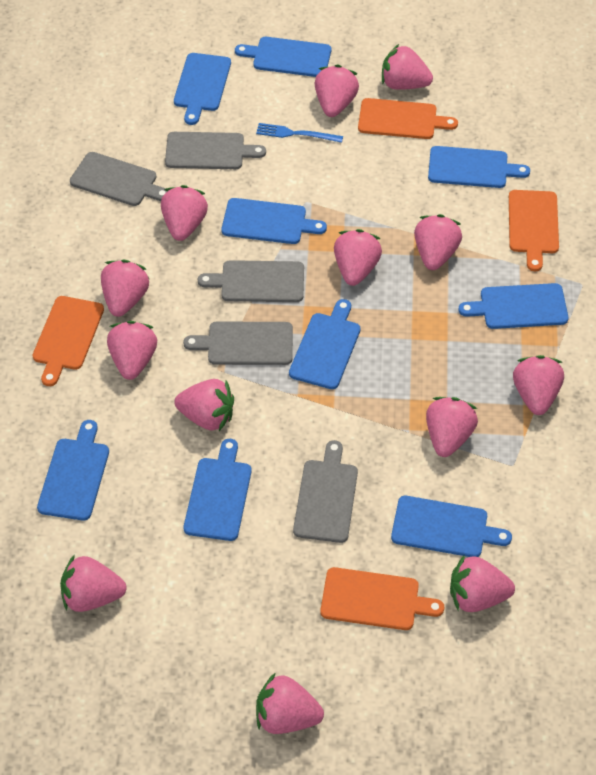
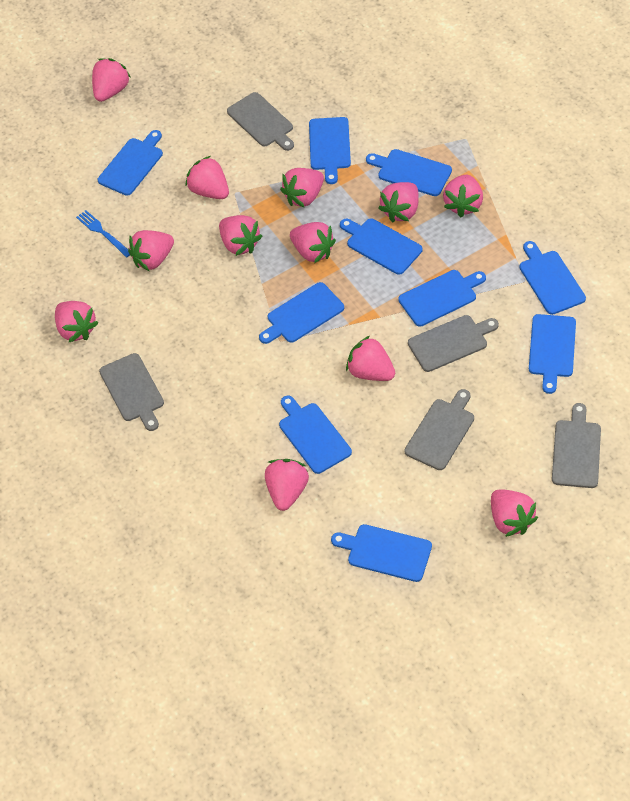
blue cutting board: [37,420,109,521] [174,53,231,125] [183,439,251,541] [221,198,327,244] [235,37,331,77] [289,299,361,389] [391,496,512,557] [428,146,530,188] [458,283,569,329] = 9 -> [98,130,163,196] [259,282,344,344] [279,396,352,474] [309,117,351,184] [331,524,432,582] [340,218,423,275] [366,149,452,196] [398,270,486,327] [519,241,586,315] [529,314,576,394] = 10
orange cutting board: [33,296,104,386] [320,567,444,630] [358,98,458,139] [509,190,559,271] = 4 -> none = 0
pink strawberry: [60,554,126,612] [101,259,149,317] [107,321,157,380] [161,185,208,241] [174,379,234,431] [256,673,324,734] [315,64,359,117] [334,229,382,286] [382,44,433,90] [414,214,462,270] [426,397,478,457] [450,555,515,612] [513,355,564,415] = 13 -> [55,301,98,342] [92,58,131,102] [128,230,174,271] [185,156,229,199] [219,215,262,256] [265,459,309,511] [280,168,324,208] [290,222,336,263] [346,336,395,381] [378,182,419,223] [443,175,483,217] [491,489,538,537] = 12

